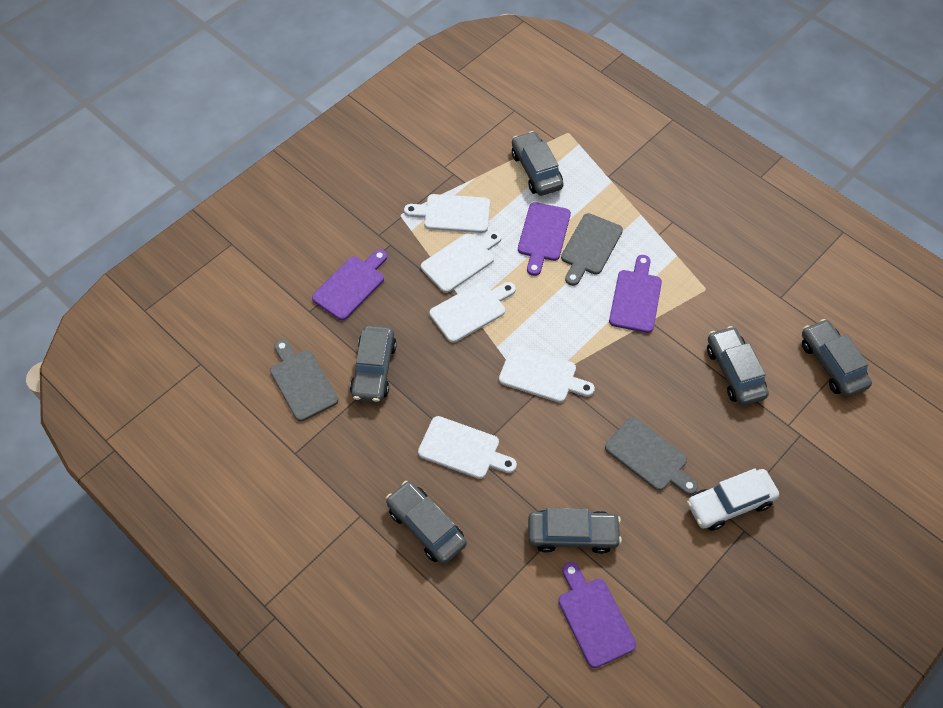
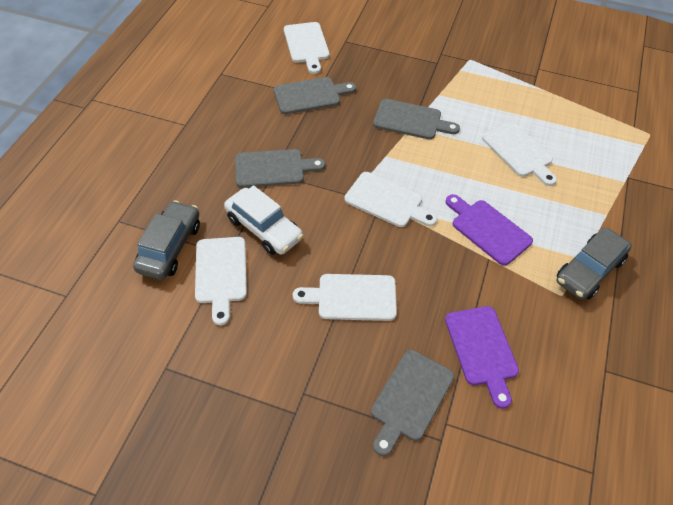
grey car: [350,325,397,403] [386,481,467,564] [512,131,564,196] [528,508,622,554] [707,326,769,406] [802,319,872,397] = 6 -> [133,200,200,280] [557,227,632,300] = 2
grey cutting board: [270,339,339,422] [561,213,623,286] [605,417,698,495] = 3 -> [235,149,325,188] [274,77,356,114] [371,350,454,456] [373,99,460,139] = 4
purple cutting board: [312,249,387,320] [518,202,571,276] [558,562,636,668] [609,255,662,333] = 4 -> [445,306,519,409] [446,194,533,266] = 2

